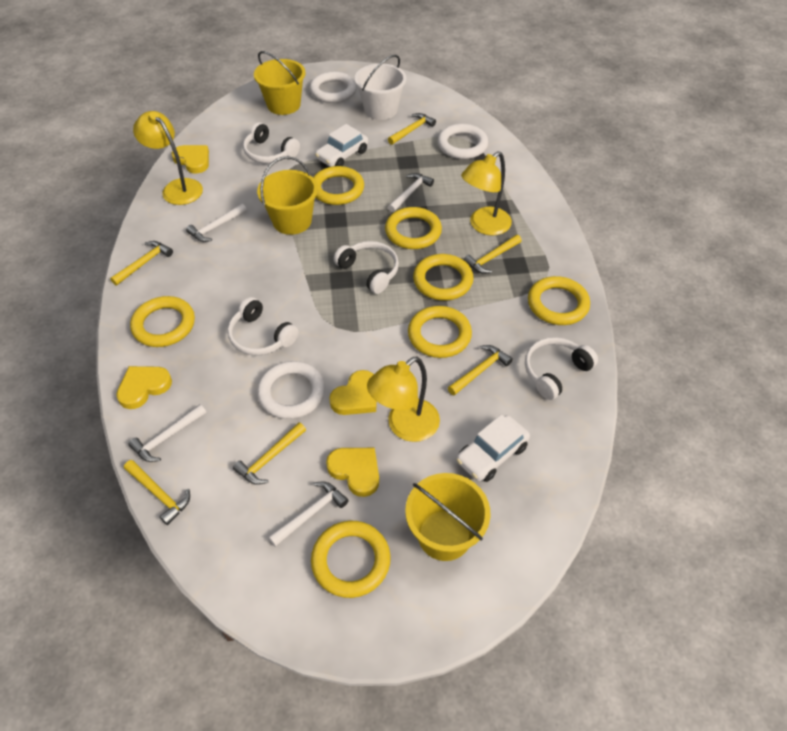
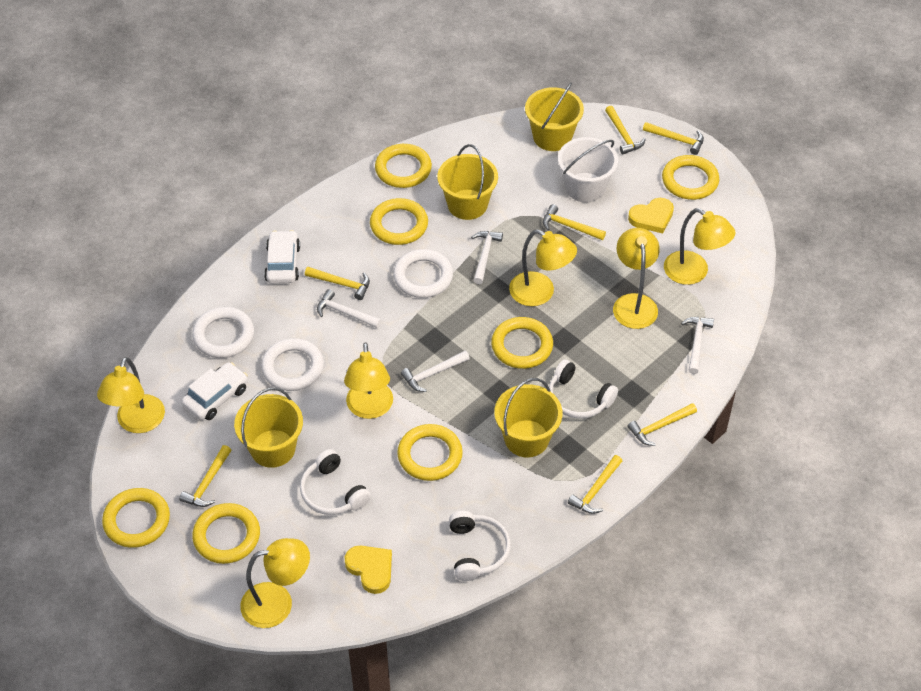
white headphones: [228,297,299,356] [243,122,300,163] [334,241,399,294] [525,337,598,400] = 4 -> [300,449,371,515] [449,511,511,581] [549,359,618,419] = 3
yellow bucket: [254,51,305,115] [257,156,318,235] [405,473,491,561] = 3 -> [234,387,303,468] [437,144,498,220] [494,378,563,457] [525,82,584,151] = 4
yellow hammer: [110,241,173,285] [124,460,190,525] [233,422,306,485] [388,113,436,145] [448,345,513,396] [463,235,522,274] = 6 -> [179,445,231,507] [305,267,370,300] [543,204,606,240] [568,455,622,514] [605,106,646,154] [627,403,697,446] [643,122,704,155] = 7
yellow heart: [116,366,172,409] [172,145,209,174] [326,448,379,497] [329,370,377,415] = 4 -> [345,546,392,594] [628,198,674,233] = 2
yellow lamp: [133,111,203,205] [367,357,440,442] [461,151,512,236] = 3 -> [97,357,165,433] [240,538,310,628] [344,342,393,419] [509,230,577,306] [613,228,660,329] [664,208,735,285] = 6

